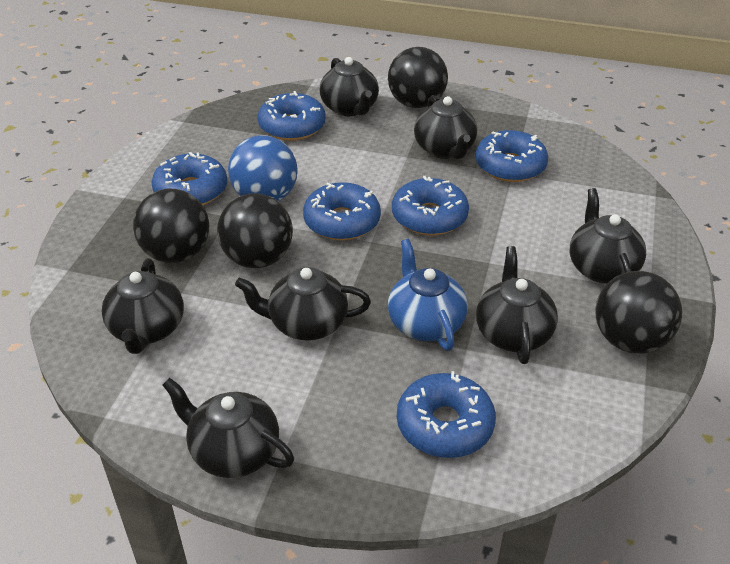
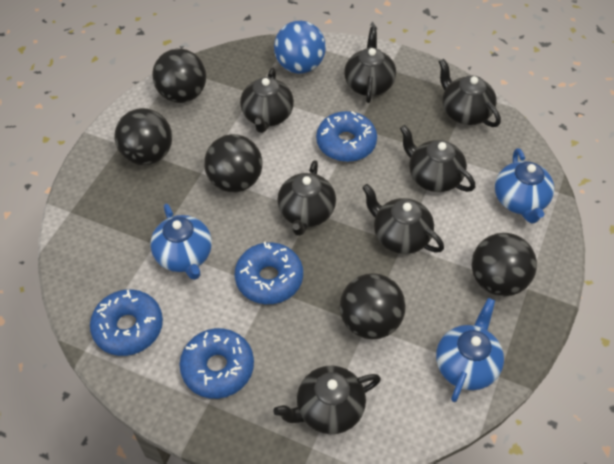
black ball: [133,189,209,263] [217,193,293,268] [388,47,448,108] [596,271,682,354] = 4 -> [114,108,172,165] [152,49,206,103] [204,134,262,192] [340,273,406,339] [472,233,537,296] = 5
blue donut: [152,152,227,205] [258,91,326,141] [303,182,381,240] [392,176,469,235] [397,371,496,458] [475,130,548,182] = 6 -> [90,289,163,356] [180,328,254,399] [235,241,303,304] [316,111,377,162] = 4
blue teapot: [388,239,468,351] = 1 -> [150,204,212,280] [436,298,504,402] [495,148,554,223] = 3

